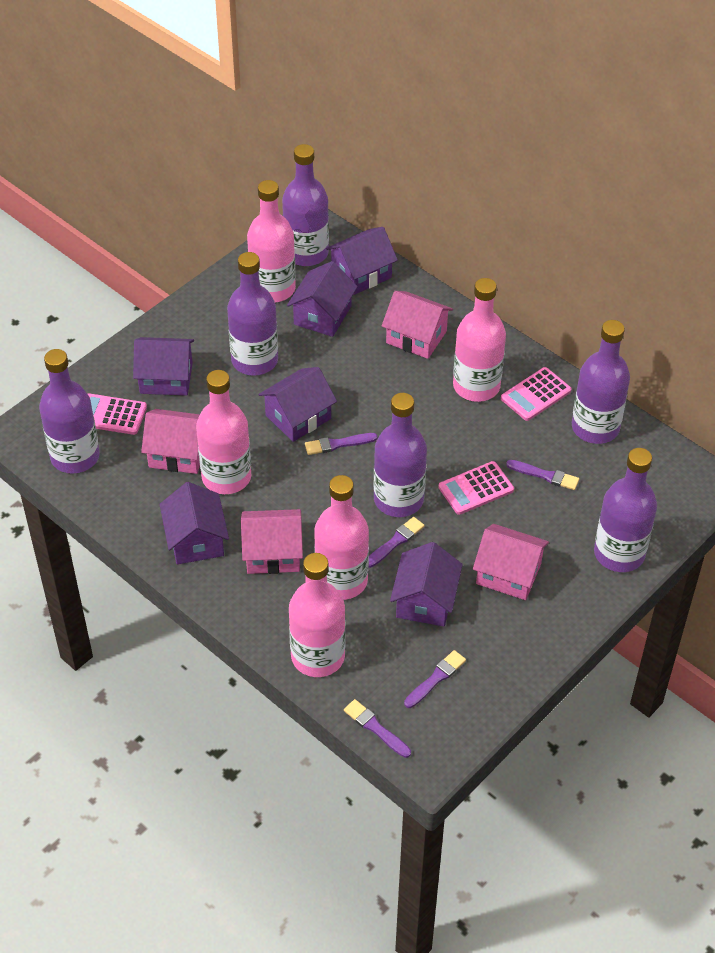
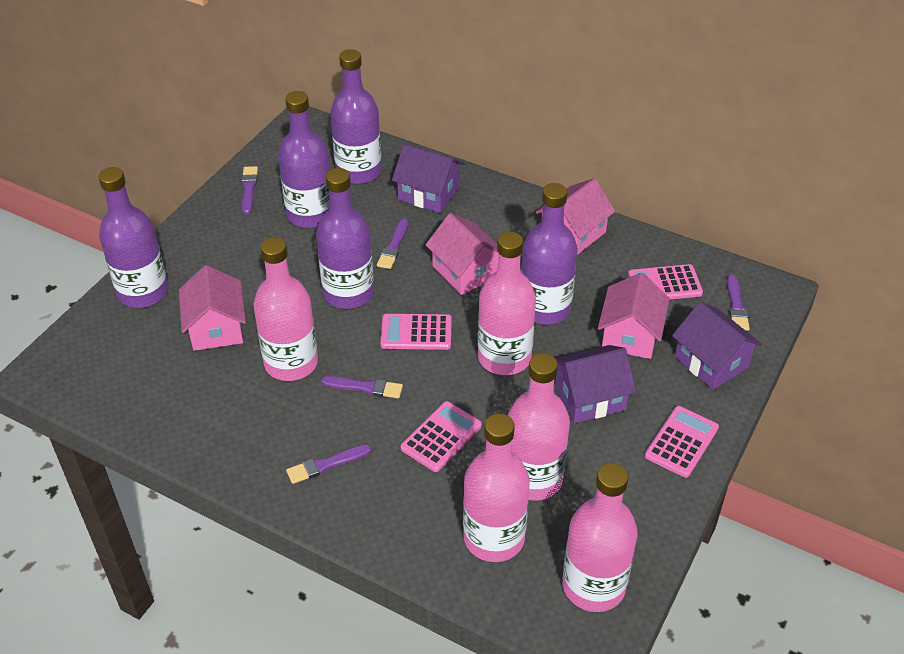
pink calculator: [88,393,147,435] [438,461,514,515] [501,367,571,421] = 3 -> [380,314,452,350] [401,401,482,472] [628,264,703,300] [645,406,719,478] = 4
purple bottle: [39,349,100,473] [227,252,278,376] [282,144,329,266] [374,393,427,517] [572,320,630,444] [594,448,657,572] = 6 -> [99,167,168,308] [278,91,330,228] [316,168,374,309] [330,49,382,184] [521,183,578,325] = 5
purple house: [133,337,194,396] [160,482,229,564] [259,367,337,442] [287,261,358,337] [326,227,398,295] [390,542,463,626] = 6 -> [392,144,465,213] [555,345,636,423] [672,302,762,390] = 3

